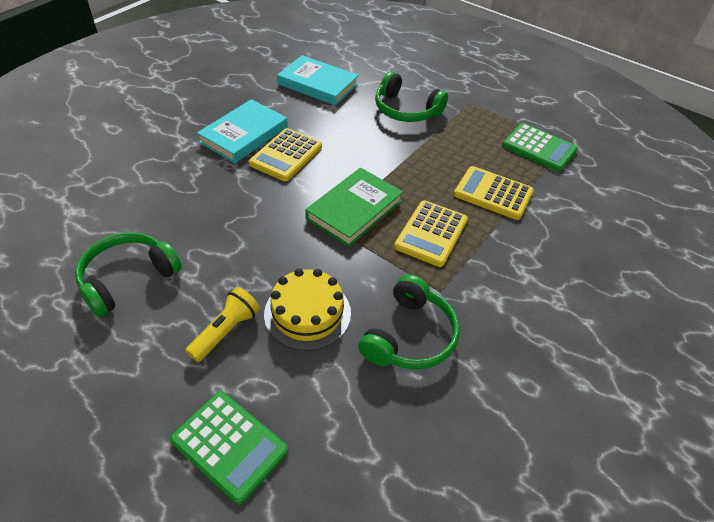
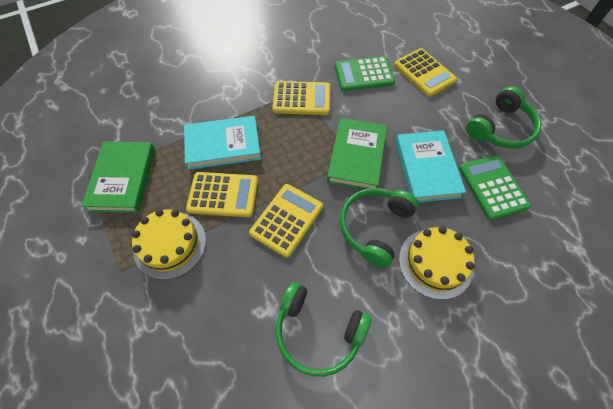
green book: [305,168,403,247] = 1 -> [81,142,155,213] [327,118,387,189] = 2
yellow cake: [264,268,351,351] = 1 -> [132,209,206,280] [399,226,475,300] = 2
yellow calculator: [249,128,322,181] [394,200,468,267] [454,166,534,220] = 3 -> [186,172,258,217] [249,184,323,258] [272,81,330,115] [394,48,457,97] = 4
yellow flashlight: [186,287,260,362] = 1 -> none = 0

